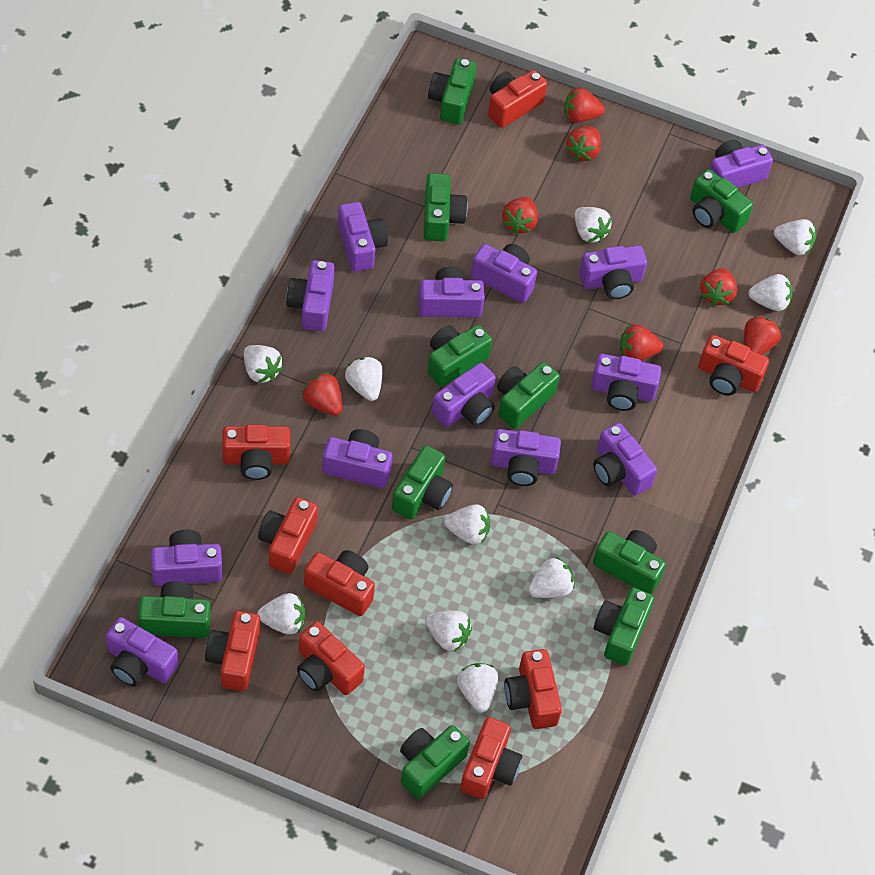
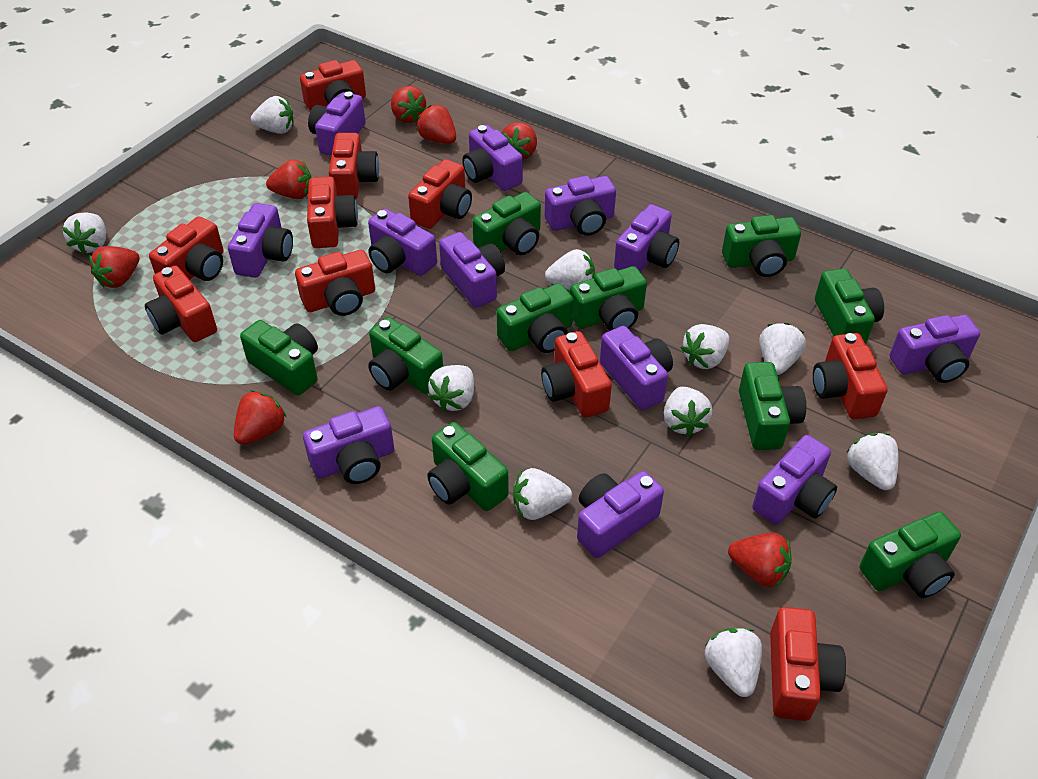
purple camera: [106,617,178,686] [151,530,222,586] [286,260,335,331] [322,429,393,488] [338,202,388,272] [418,267,485,317] [432,363,496,427] [471,244,537,303] [490,429,561,486] [579,245,647,299] [591,354,661,411] [593,423,657,496] [710,140,773,188] = 13 -> [228,203,293,278] [303,406,394,484] [308,92,366,156] [368,209,437,276] [439,232,505,308] [462,125,523,191] [545,176,616,236] [577,471,664,558] [600,326,673,410] [614,204,679,272] [752,435,837,525] [890,315,980,383] = 12
red camera: [205,611,260,691] [222,425,290,480] [258,497,318,574] [297,621,365,695] [304,550,375,616] [460,717,522,799] [488,70,547,128] [504,649,562,729] [699,335,769,395] = 9 -> [145,265,217,342] [149,216,224,281] [295,250,375,316] [300,60,366,111] [307,177,358,248] [329,133,379,199] [408,159,472,229] [541,331,612,418] [770,607,846,721] [813,333,888,419] = 10

